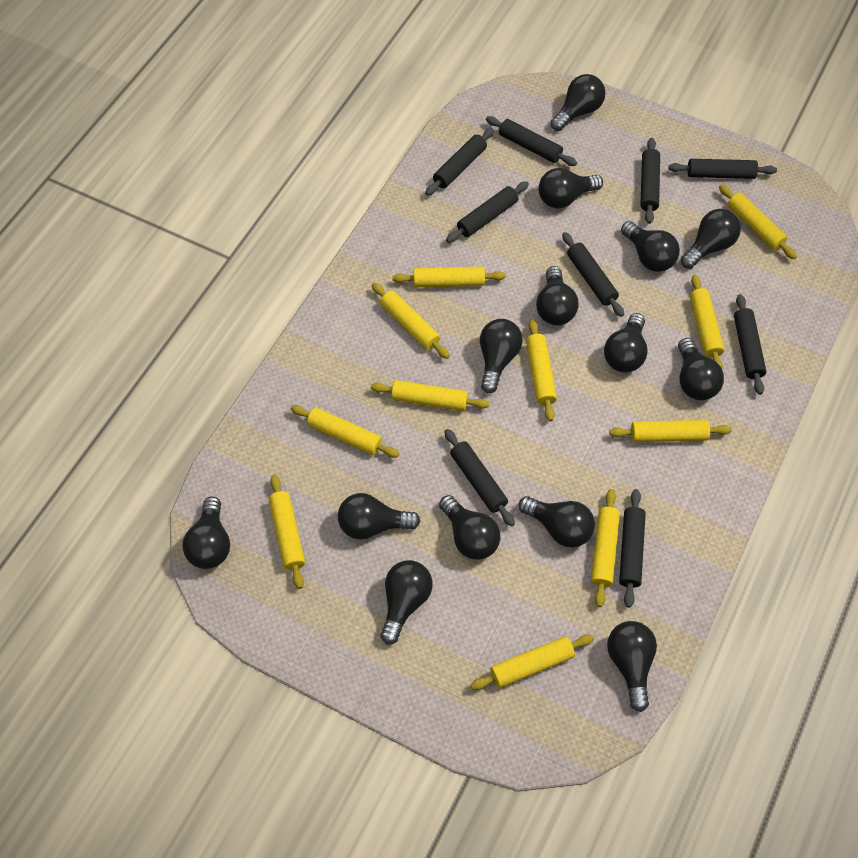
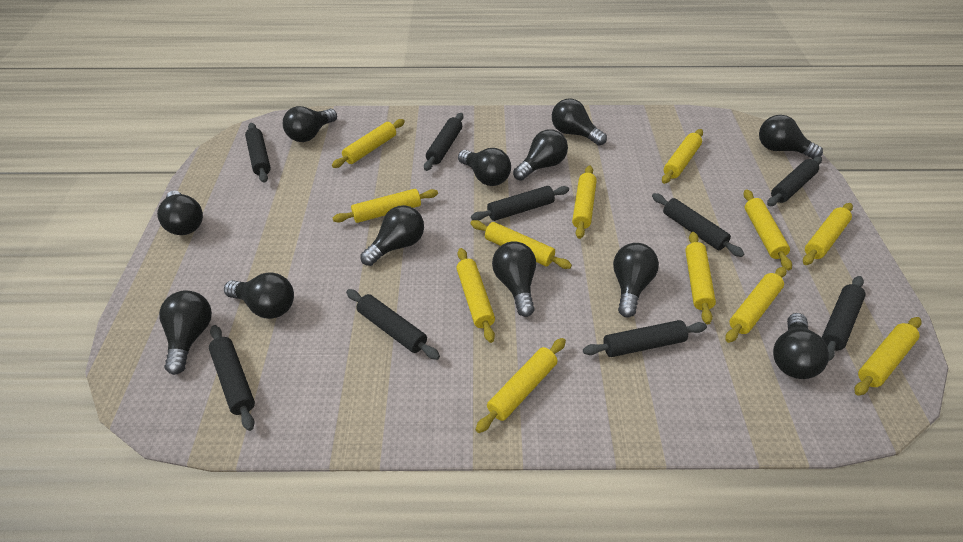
black light bulb: [183,497,230,569] [338,493,421,540] [380,560,433,645] [439,495,500,560] [480,319,523,393] [518,496,595,548] [536,266,579,325] [538,168,603,208] [550,74,605,131] [604,313,647,373] [607,621,657,712] [621,221,680,272] [678,338,724,400] [680,209,741,269] = 14 -> [157,191,203,235] [159,291,212,375] [224,272,294,319] [283,106,337,142] [360,205,424,266] [458,148,511,186] [492,241,536,317] [513,129,568,181] [552,99,607,146] [613,243,659,317] [759,115,823,159] [773,313,829,379] = 12
yellow rolling pin: [269,474,305,589] [291,405,399,458] [371,380,489,411] [372,283,450,359] [392,267,506,287] [470,634,594,690] [526,319,557,422] [591,489,620,607] [609,420,732,442] [690,275,724,369] [719,185,797,259] = 11 -> [332,119,405,168] [333,189,438,223] [457,248,495,343] [470,220,572,269] [476,338,566,433] [572,166,597,239] [662,129,703,184] [685,232,716,324] [725,267,787,343] [743,189,792,270] [803,203,853,265] [855,317,922,396] = 12

